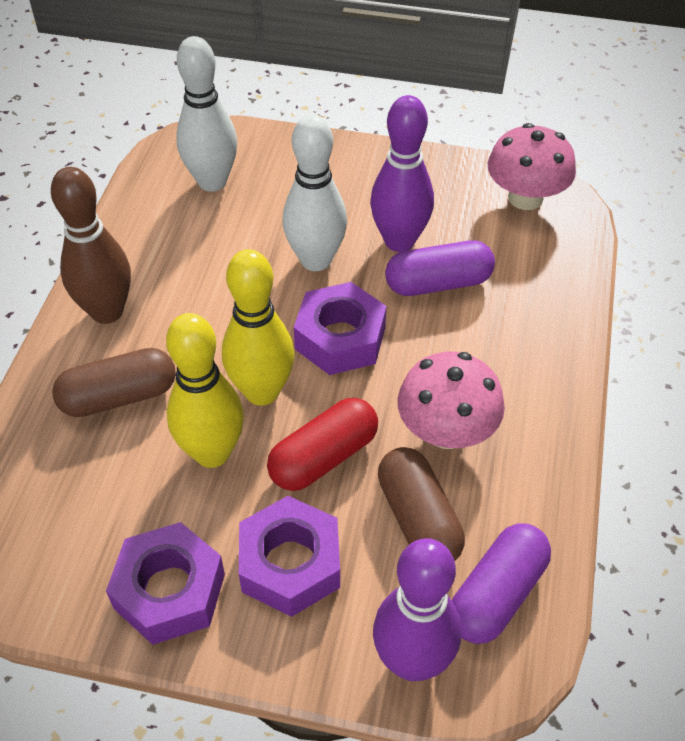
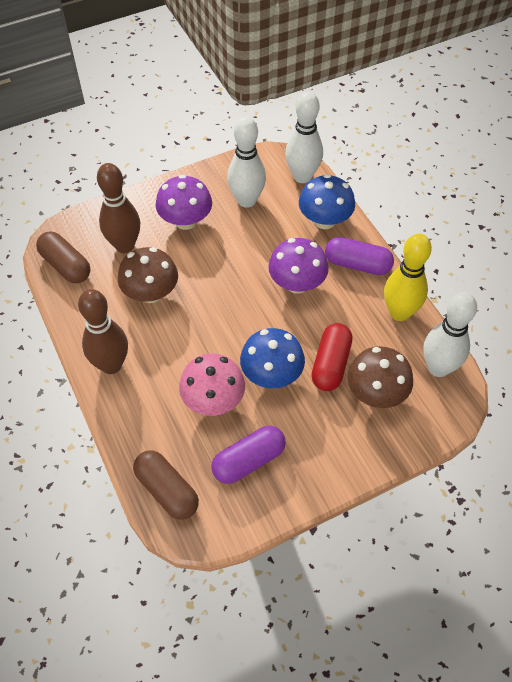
blue mushroom: none = 0 -> [240,328,305,388] [299,174,355,229] = 2
brown bowling pin: [51,167,131,324] = 1 -> [78,289,128,374] [97,163,140,253] = 2
brown mushroom: none = 0 -> [118,247,178,303] [347,346,413,408] = 2
pink mushroom: [397,352,505,449] [488,123,576,210] = 2 -> [179,354,245,416] = 1
purple bowling pin: [370,95,434,252] [373,538,461,681] = 2 -> none = 0
purple mushroom: none = 0 -> [155,175,212,230] [268,238,329,294] = 2
purple nut: [106,522,225,645] [239,496,340,617] [294,282,387,375] = 3 -> none = 0
white bowling pin: [176,36,237,192] [283,114,347,271] = 2 -> [227,116,266,208] [285,92,323,183] [423,292,477,377] = 3
yellow bowling pin: [166,313,244,468] [222,249,295,406] = 2 -> [384,234,432,321] = 1

